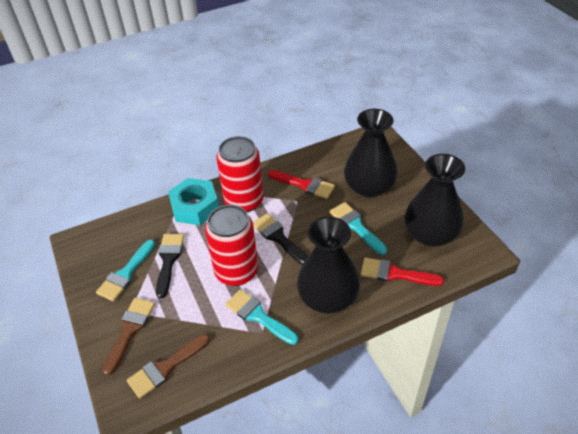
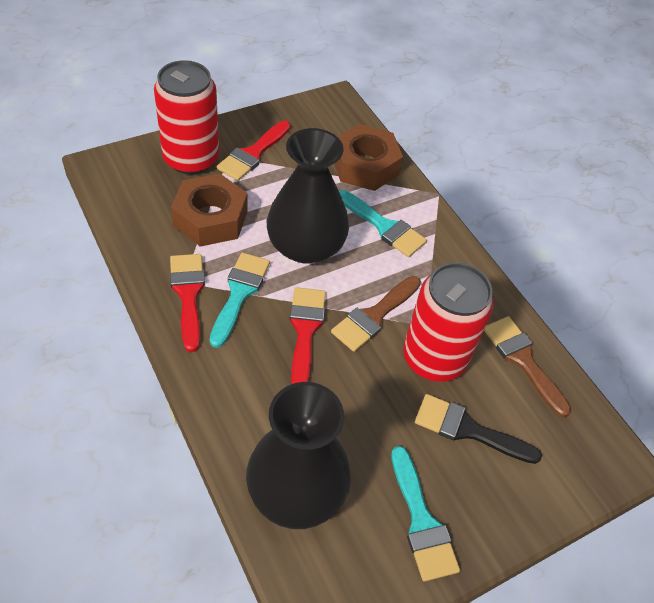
black brush: [156,234,184,298] [253,213,308,265] = 2 -> [415,394,542,464] = 1
black vase: [297,217,360,314] [344,109,398,198] [404,154,465,247] = 3 -> [246,382,351,529] [267,128,349,264] = 2
brown nut: none = 0 -> [171,174,248,247] [334,124,403,191] = 2
red brush: [268,170,335,199] [361,258,444,286] = 2 -> [170,254,205,352] [217,121,291,181] [290,287,326,384] = 3
turquoise nut: [168,178,219,225] = 1 -> none = 0

